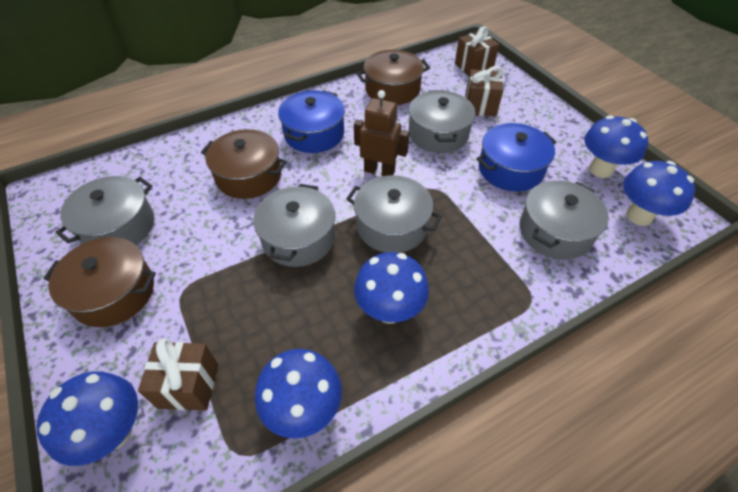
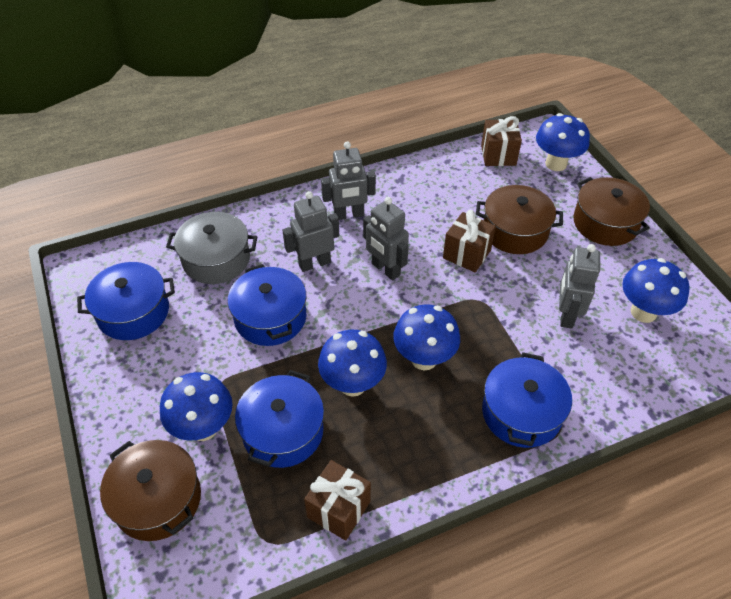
blue pot: [278,90,345,153] [476,123,556,191] = 2 -> [77,262,175,340] [227,264,306,346] [235,370,324,468] [482,352,572,448] = 4
brown robot: [354,90,410,176] = 1 -> none = 0
grey pot: [55,176,154,245] [253,184,335,267] [346,175,442,253] [409,90,476,153] [520,180,609,259] = 5 -> [166,212,257,284] = 1
grey robot: none = 0 -> [282,191,339,272] [321,141,376,220] [363,197,409,280] [559,244,600,329] = 4

